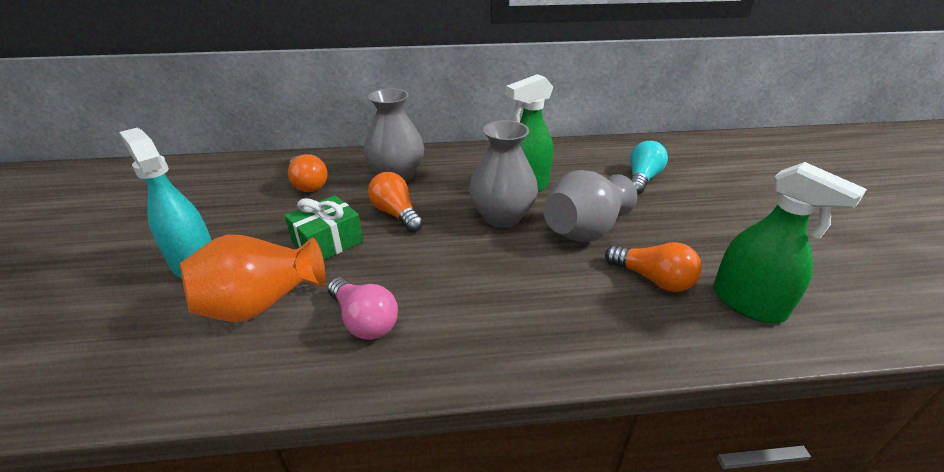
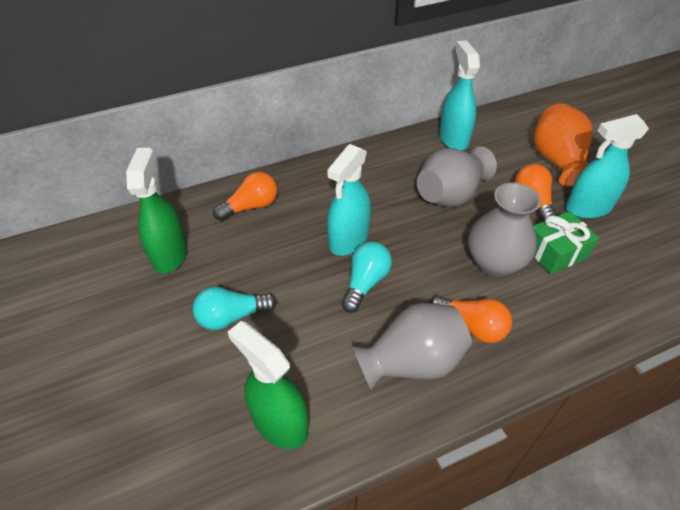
pink light bulb: [328,277,398,340] = 1 -> none = 0
turquoise light bulb: [630,141,668,195] = 1 -> [193,287,277,330] [341,242,392,313] = 2
turquoise spray bottle: [119,128,212,278] = 1 -> [327,144,371,256] [439,40,480,150] [565,114,649,219] = 3

